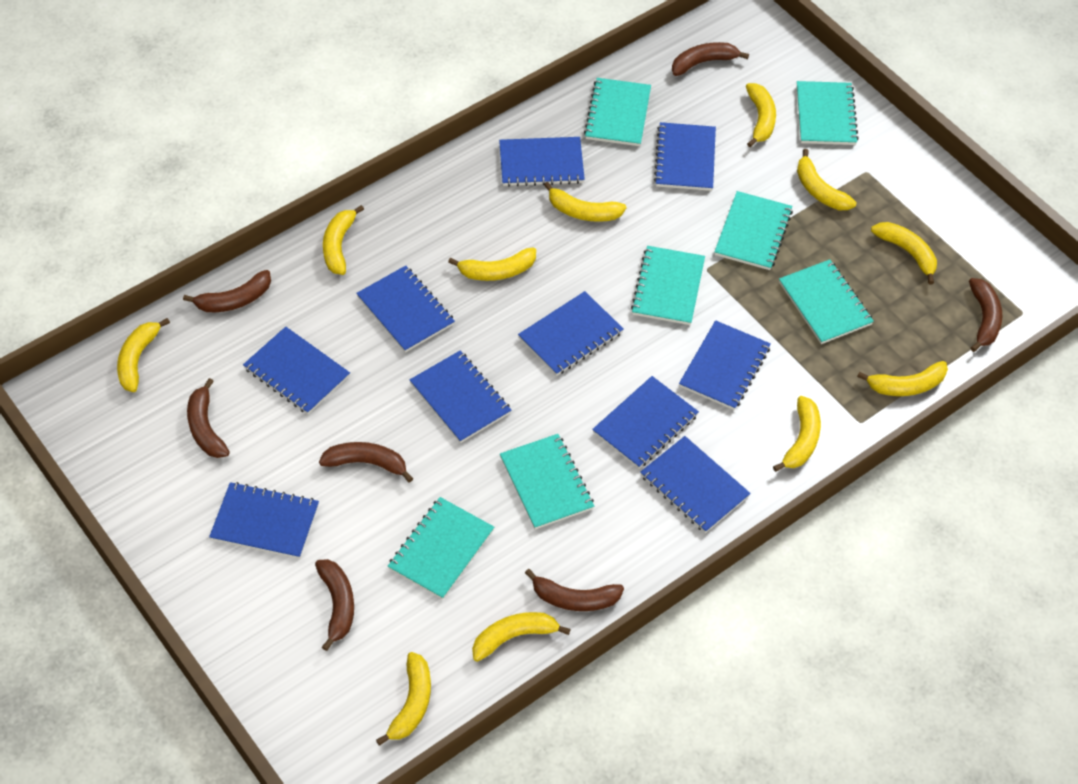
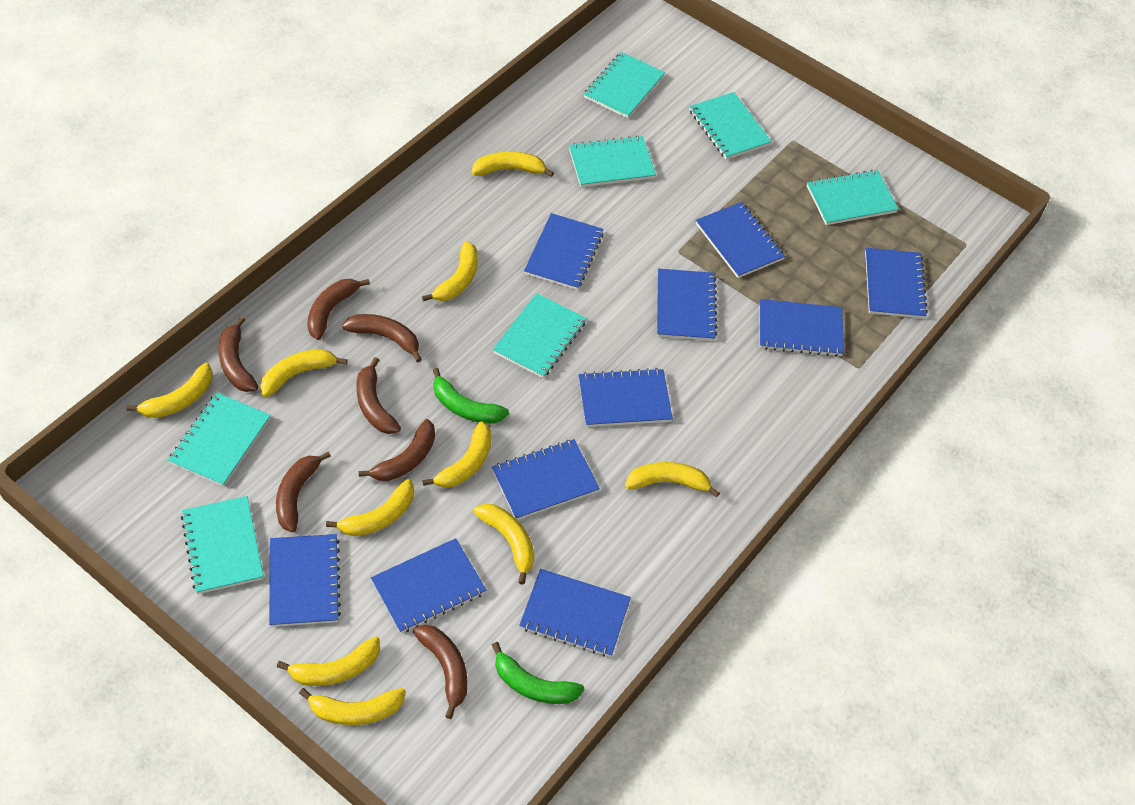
green banana: none = 0 -> [433,368,509,424] [492,642,585,704] = 2
yellow banana: [117,318,170,392] [323,205,364,275] [376,652,431,746] [448,248,536,281] [472,612,571,662] [544,182,626,222] [746,83,776,147] [773,396,821,472] [797,149,857,210] [857,361,948,396] [871,222,937,284] = 11 -> [126,363,213,418] [260,349,347,397] [277,636,380,686] [299,688,406,725] [326,479,414,536] [422,241,478,302] [422,421,492,488] [471,151,554,177] [473,504,534,585] [625,462,720,498] = 10

